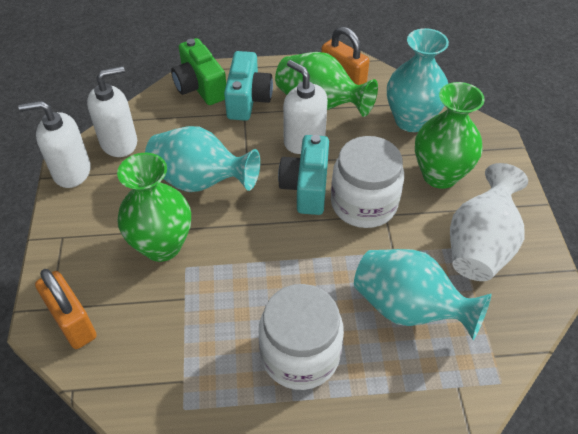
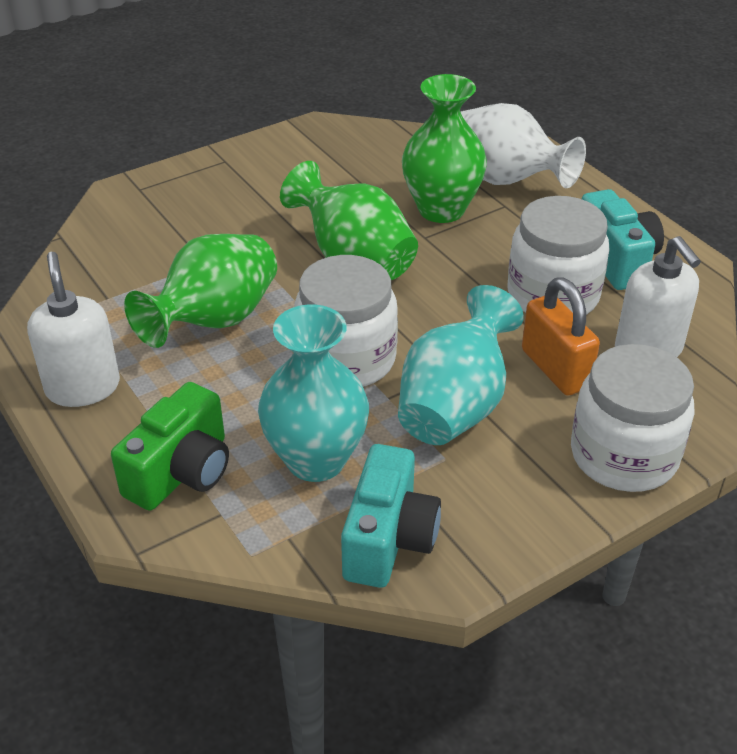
orange padlock: [35,269,97,349] [321,26,370,85] = 2 -> [522,277,600,396] = 1
turquoise vase: [145,126,260,192] [354,249,491,340] [387,28,449,132] = 3 -> [258,305,369,482] [398,285,524,445] = 2
white jar: [259,284,344,390] [331,136,404,228] = 2 -> [294,255,398,387] [508,196,610,315] [571,344,695,492] = 3
white soap dispenser: [18,101,91,188] [87,66,137,157] [283,60,328,154] = 3 -> [27,252,120,407] [615,236,701,357] = 2

